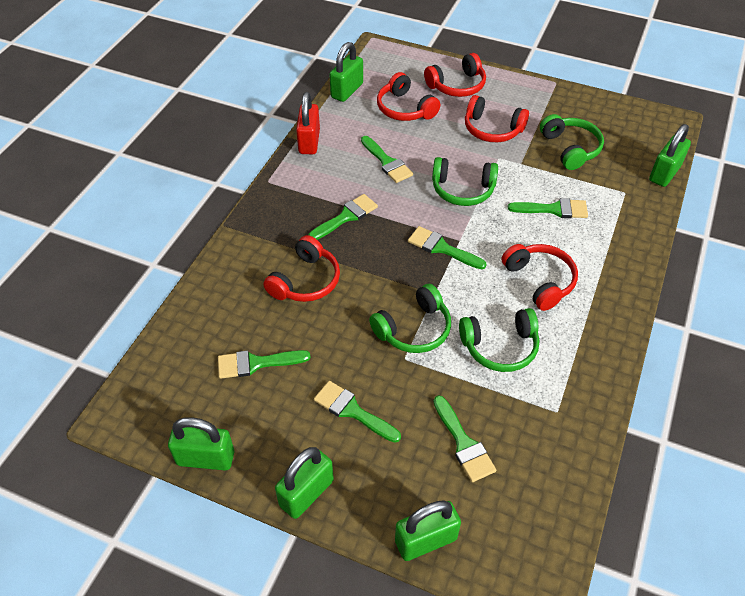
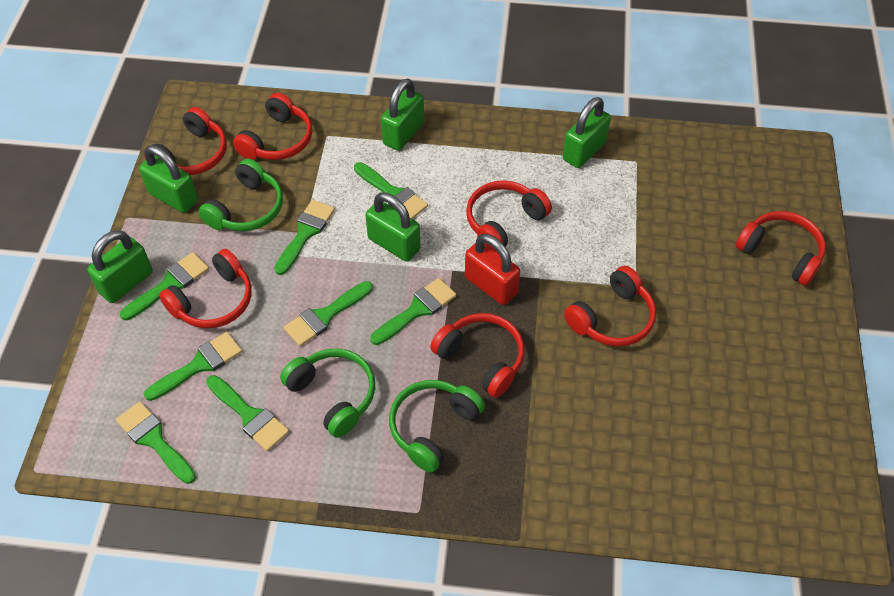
green brush: [218,350,311,379] [308,194,378,240] [314,381,401,443] [361,136,413,183] [408,226,487,269] [433,395,496,482] [508,198,588,218] = 7 -> [116,401,196,484] [120,252,209,320] [144,332,242,401] [206,375,289,451] [274,200,335,275] [284,281,373,346] [354,162,428,219] [370,278,456,345] = 8
green headphones: [369,284,451,353] [432,157,498,206] [459,308,539,372] [540,114,604,170] = 4 -> [198,159,283,232] [280,348,375,438] [389,380,485,473] = 3
red headphones: [263,235,340,302] [377,72,440,121] [424,53,486,97] [465,95,529,142] [502,244,578,311] = 5 -> [144,107,227,175] [159,249,252,328] [233,93,312,160] [430,313,525,398] [466,180,552,248] [564,266,656,347] [736,211,826,286] = 7

